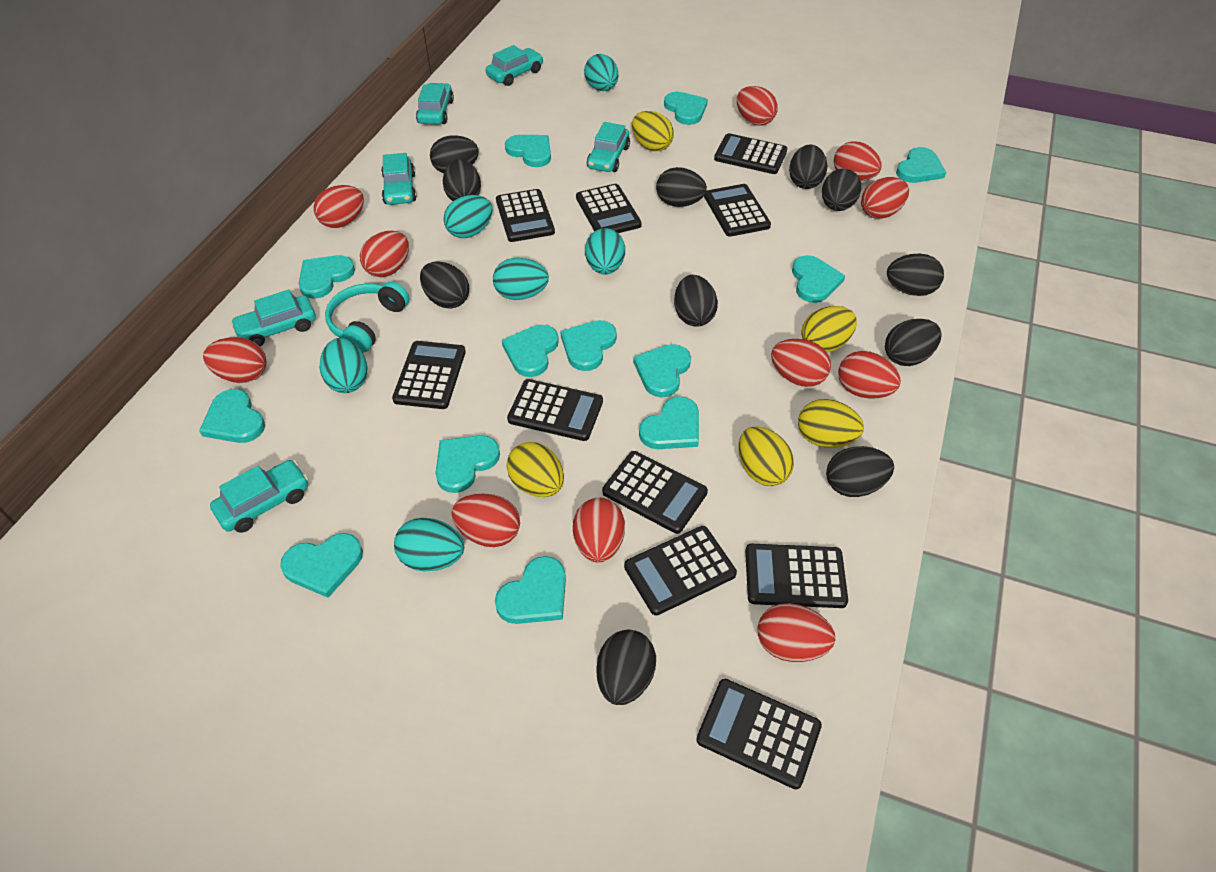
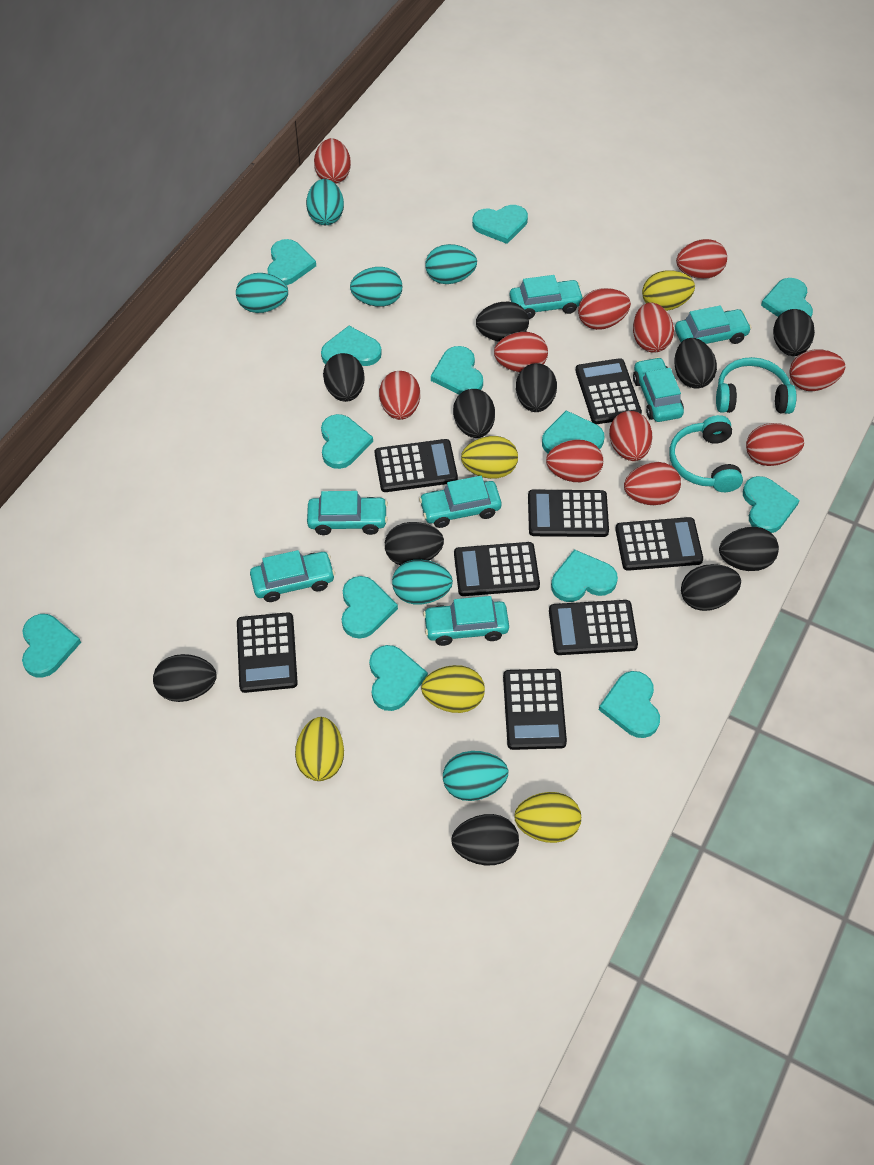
black calculator: [392,341,466,409] [496,189,555,242] [507,379,603,441] [576,184,642,233] [602,451,708,534] [624,526,737,616] [696,679,822,789] [704,184,771,237] [714,133,787,174] [745,544,848,608] = 10 -> [237,612,298,693] [375,439,458,492] [454,542,540,596] [503,669,567,750] [528,490,609,537] [549,600,638,655] [575,358,642,424] [615,517,703,571] = 8
turquoise car: [210,460,308,533] [230,289,316,346] [381,153,417,205] [416,83,454,124] [486,45,543,86] [587,122,630,172] = 6 -> [250,550,335,602] [307,491,388,535] [419,476,502,528] [423,596,509,646] [510,275,584,319] [633,357,684,422] [675,306,752,344] = 7
turquoise headphones: [325,282,409,353] = 1 -> [669,415,743,492] [716,357,796,414] = 2

